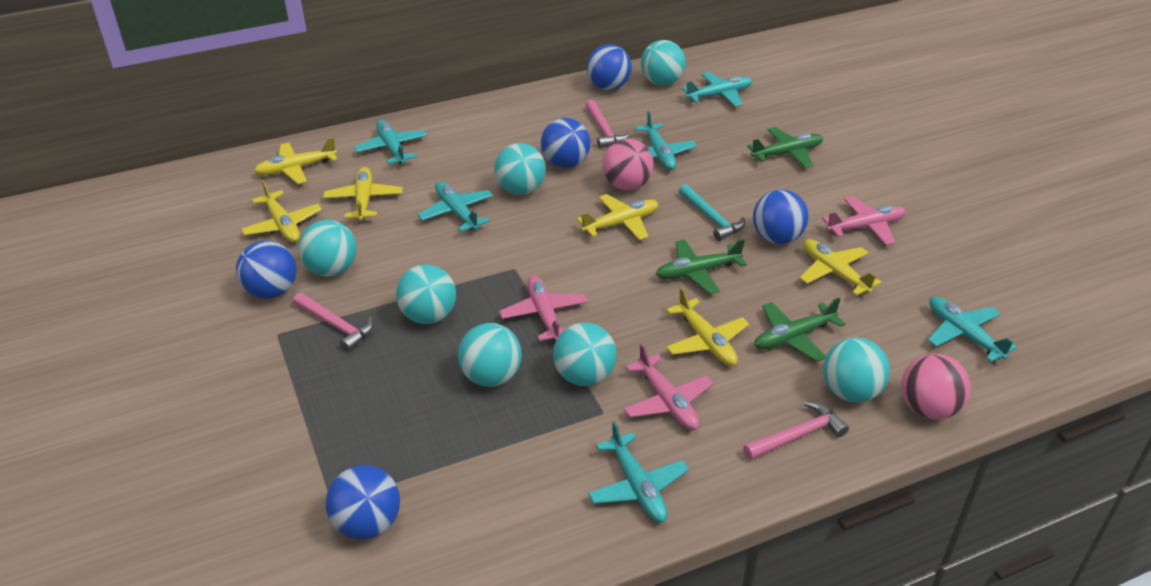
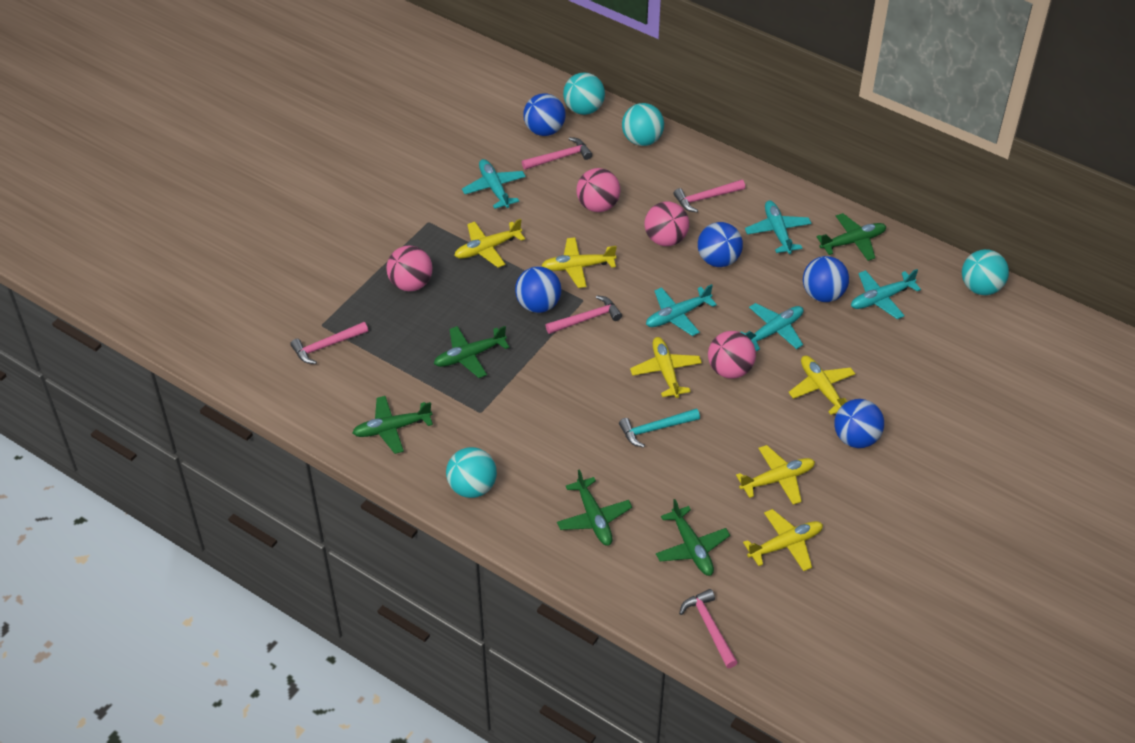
green plane: [656,239,747,294] [747,127,823,168] [755,297,845,362] = 3 -> [352,396,433,454] [434,326,509,378] [557,469,632,546] [656,499,730,576] [816,213,887,261] = 5
pink ball: [602,139,653,190] [901,353,971,419] = 2 -> [387,246,432,291] [576,168,620,212] [645,201,689,246] [708,331,756,378] = 4
pink hammer: [293,293,374,351] [586,100,631,148] [743,401,849,460] = 3 -> [290,322,368,364] [522,137,592,170] [546,295,622,334] [673,180,745,212] [679,589,738,668] = 5
pink plane: [499,275,588,341] [624,344,713,430] [822,196,906,245] = 3 -> none = 0
turquoise ball: [298,220,357,277] [396,265,456,324] [458,323,522,387] [494,143,546,195] [553,322,617,386] [641,40,686,85] [823,338,890,402] = 7 -> [446,447,497,498] [563,72,605,115] [622,103,664,146] [962,249,1009,295] = 4
turquoise plane: [354,120,427,164] [418,181,493,232] [588,421,689,522] [635,111,697,170] [682,72,752,106] [928,297,1017,362] = 6 -> [462,159,526,209] [646,284,717,336] [741,303,803,351] [745,201,811,254] [851,269,921,319] = 5

